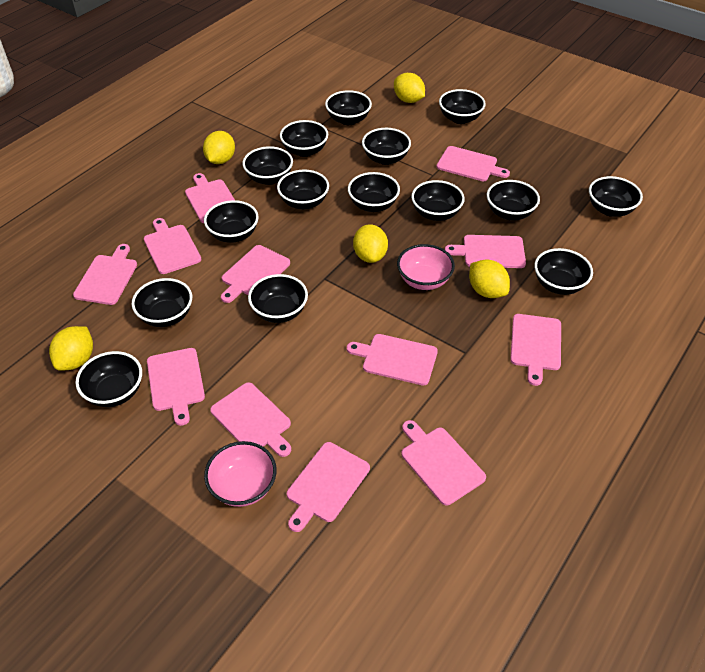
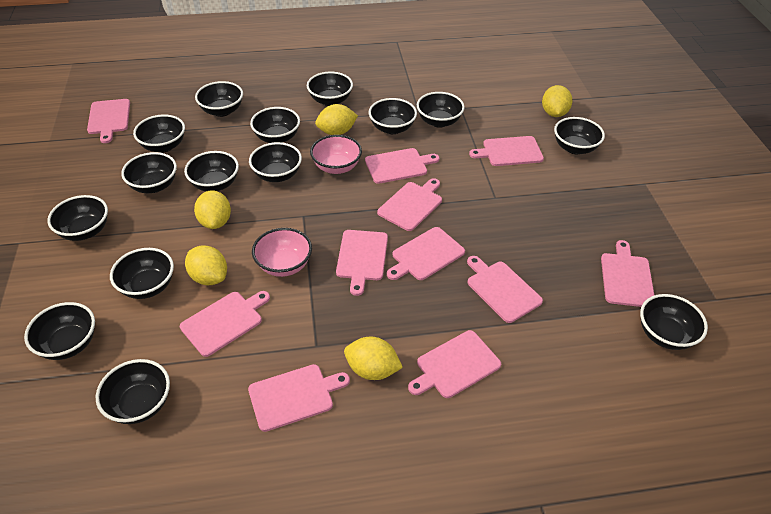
pink cutting board: [73,244,137,305] [144,218,202,274] [147,348,205,426] [185,173,235,223] [210,382,291,457] [221,245,290,303] [287,442,370,532] [347,334,438,386] [401,420,486,506] [437,146,510,181] [445,235,526,268] [510,314,561,386] = 12 -> [87,99,130,143] [180,291,270,357] [248,364,350,432] [336,230,388,296] [365,148,439,184] [377,178,442,231] [387,227,465,280] [408,330,501,398] [467,256,543,323] [469,136,544,166] [601,240,654,307] = 11

